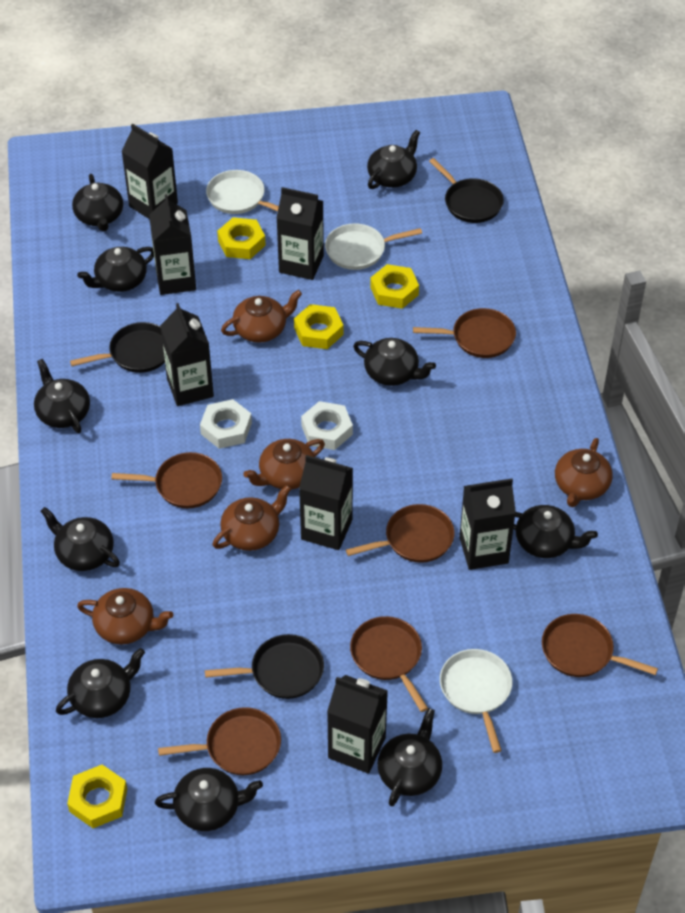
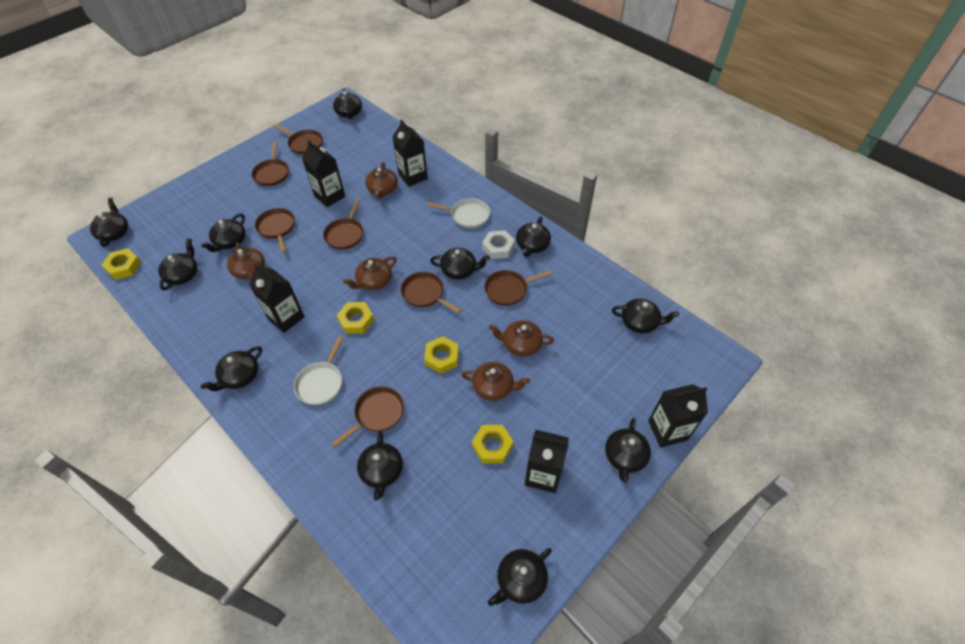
black carton: [121,124,178,219] [149,194,196,295] [160,303,214,406] [277,187,324,280] [299,455,353,550] [327,675,388,774] [459,478,516,570] = 7 -> [249,264,305,333] [302,140,345,207] [392,120,428,187] [525,430,569,493] [648,384,708,448] = 5
black pan: [70,322,165,373] [205,634,324,699] [429,158,504,223] = 3 -> none = 0
black teapot: [34,359,90,433] [41,507,120,571] [56,648,145,718] [72,174,123,231] [77,247,154,292] [155,768,263,831] [353,338,436,386] [367,130,420,189] [377,708,442,806] [513,505,598,558] = 10 -> [90,198,128,247] [158,238,197,291] [201,214,246,252] [201,346,262,391] [333,89,362,119] [357,431,403,501] [430,248,490,279] [488,548,552,606] [516,217,551,257] [605,418,651,483] [612,298,679,333] = 11
brown pan: [112,452,222,508] [158,707,281,775] [346,504,455,563] [350,616,428,712] [413,308,516,358] [542,614,658,677] = 6 -> [252,142,289,186] [255,208,295,252] [274,124,323,154] [323,199,363,250] [331,386,404,447] [401,272,461,313] [484,270,552,306] = 7
white nut: [200,399,252,449] [301,401,353,450] = 2 -> [482,230,515,259] = 1
white pan: [206,170,279,214] [325,223,422,270] [440,649,512,753] = 3 -> [294,336,343,405] [427,198,490,228] = 2

